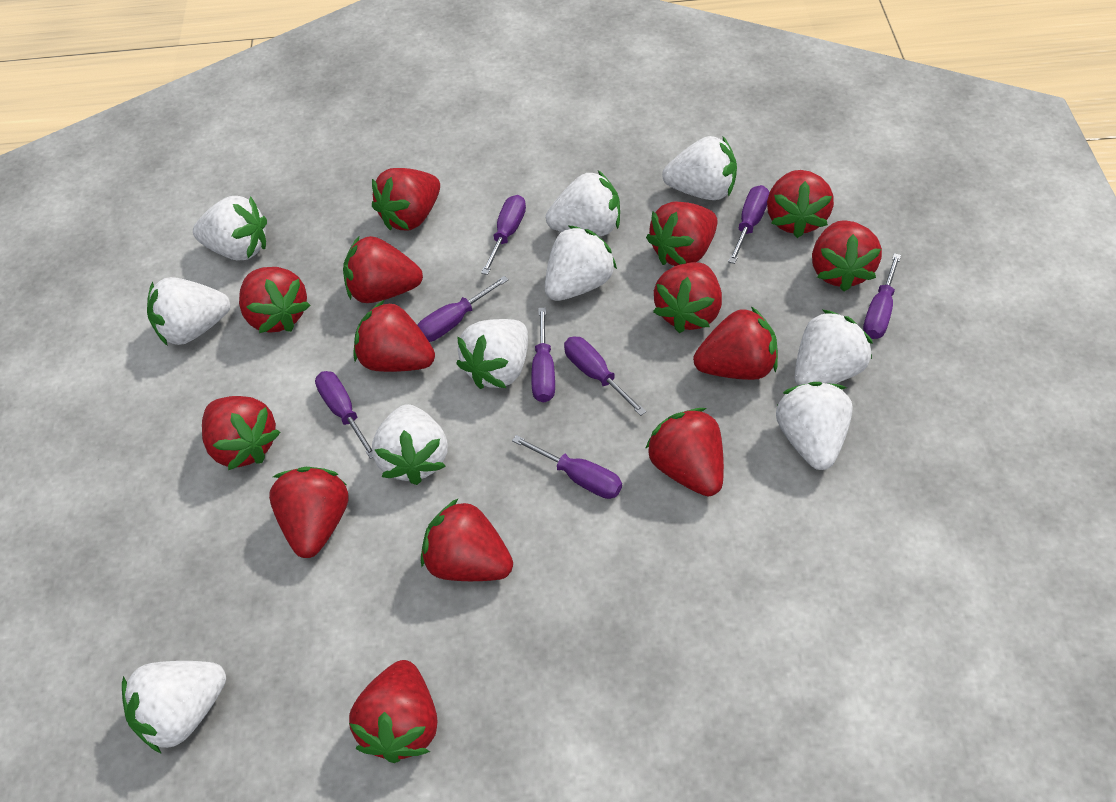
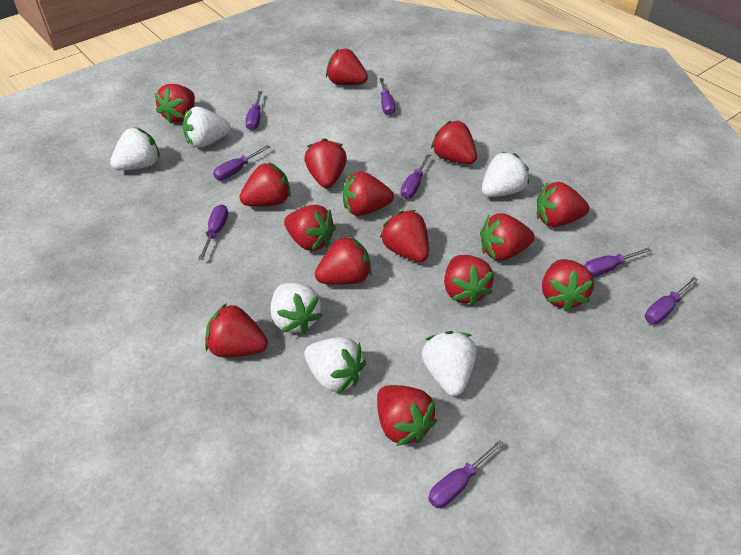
red strawberry: [202,396,280,470] [239,267,310,333] [269,467,349,558] [343,235,423,303] [349,660,438,763] [353,300,435,372] [372,168,440,230] [421,498,513,581] [645,408,724,496] [646,201,718,266] [653,262,722,333] [693,306,778,380] [767,170,834,238] [812,220,882,291] = 14 -> [154,84,195,124] [205,303,268,358] [239,162,291,206] [284,205,336,251] [304,138,347,188] [315,235,372,285] [326,48,368,85] [343,171,394,216] [377,385,437,446] [380,210,429,262] [431,120,477,164] [444,255,494,306] [480,213,535,260] [537,182,589,227] [542,259,594,311] = 15
white strawberry: [122,661,226,754] [147,277,230,346] [193,196,267,261] [372,404,447,485] [456,319,528,389] [545,225,617,301] [546,170,620,236] [662,136,737,200] [776,382,853,470] [795,310,873,386] = 10 -> [110,127,160,170] [183,107,231,148] [271,283,322,334] [304,337,366,394] [422,331,476,396] [482,152,529,197] = 6

